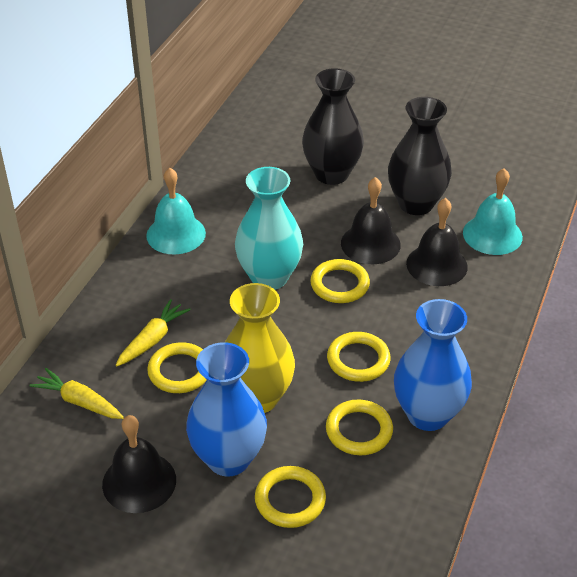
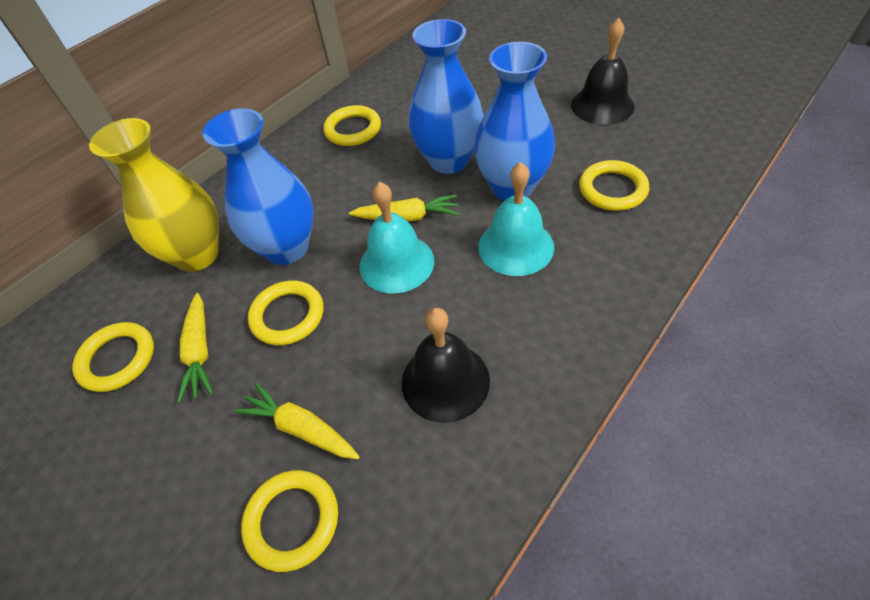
black bell: [102,415,176,513] [341,177,401,264] [406,198,468,286] = 3 -> [402,308,490,423] [571,18,635,125] = 2
black vase: [302,68,364,185] [388,97,452,215] = 2 -> none = 0
blue vase: [186,342,267,477] [394,299,472,431] = 2 -> [202,108,314,265] [408,19,483,174] [474,42,555,201] = 3
turquoise vase: [235,167,303,290] = 1 -> none = 0
yellow carrot: [29,368,124,419] [116,299,191,366] = 2 -> [177,293,213,403] [234,382,360,459] [349,194,459,221] = 3

